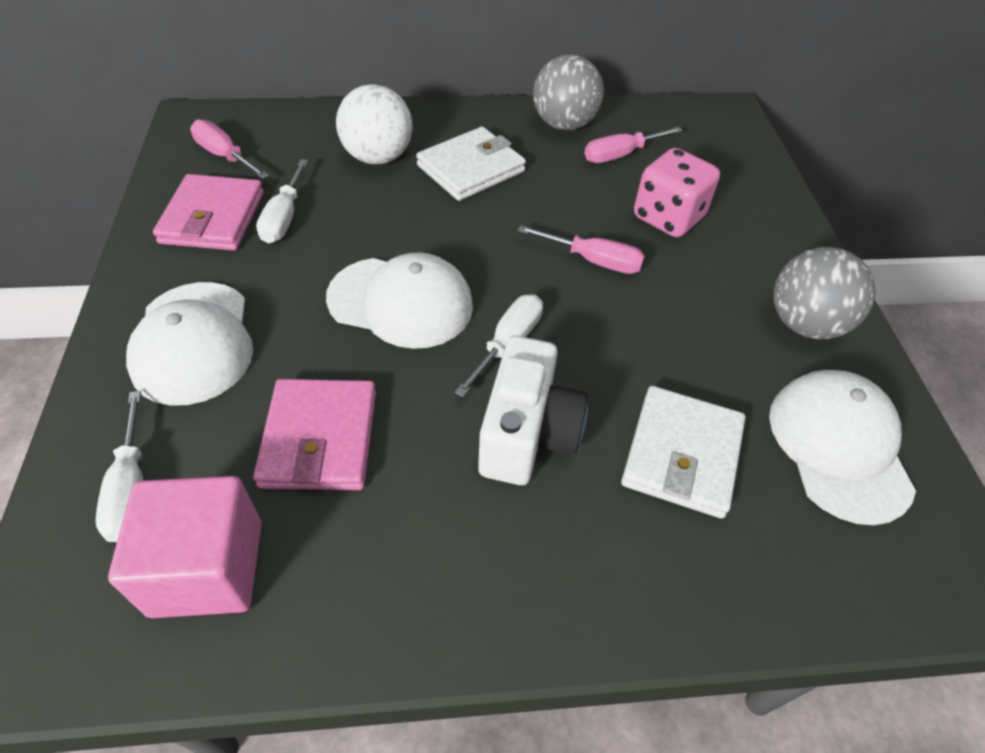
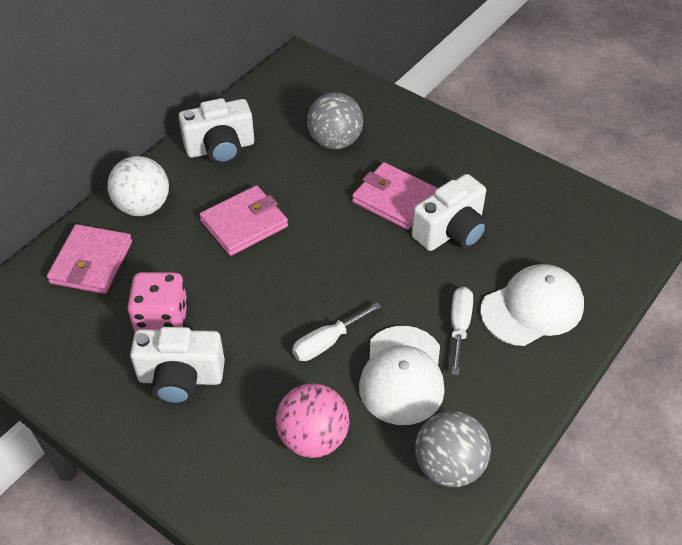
pink ball: none = 0 -> [276,383,349,458] = 1
pink cube: [108,476,262,618] = 1 -> none = 0
pink screwdriver: [190,119,269,179] [518,225,645,274] [584,127,683,163] = 3 -> none = 0
pink wallet: [153,174,264,251] [253,379,376,490] = 2 -> [47,224,132,294] [199,185,288,256] [352,162,438,230] = 3
white camera: [478,336,588,485] = 1 -> [130,327,225,405] [179,98,254,164] [411,174,488,251] = 3
white cap: [126,282,253,406] [326,252,473,349] [769,370,916,525] = 3 -> [359,326,445,425] [480,264,584,346] = 2
white screwdriver: [96,391,143,542] [256,159,308,243] [455,295,543,397] = 3 -> [292,303,381,361] [451,287,473,375] = 2
white wallet: [416,127,526,201] [621,386,745,518] = 2 -> none = 0

